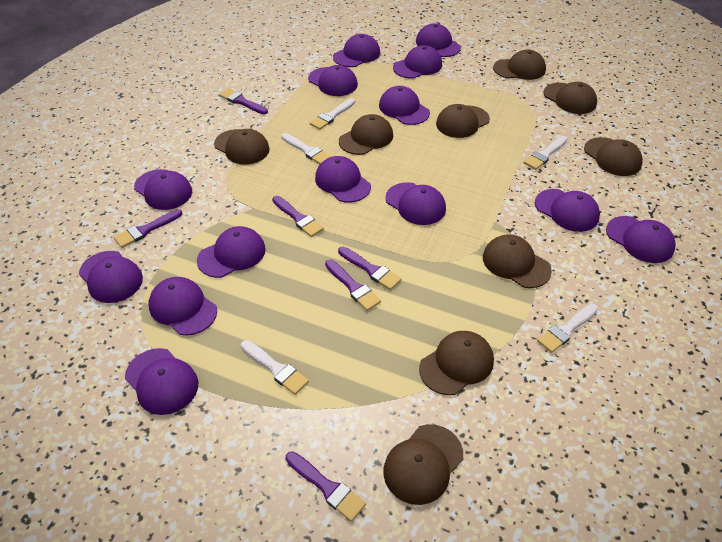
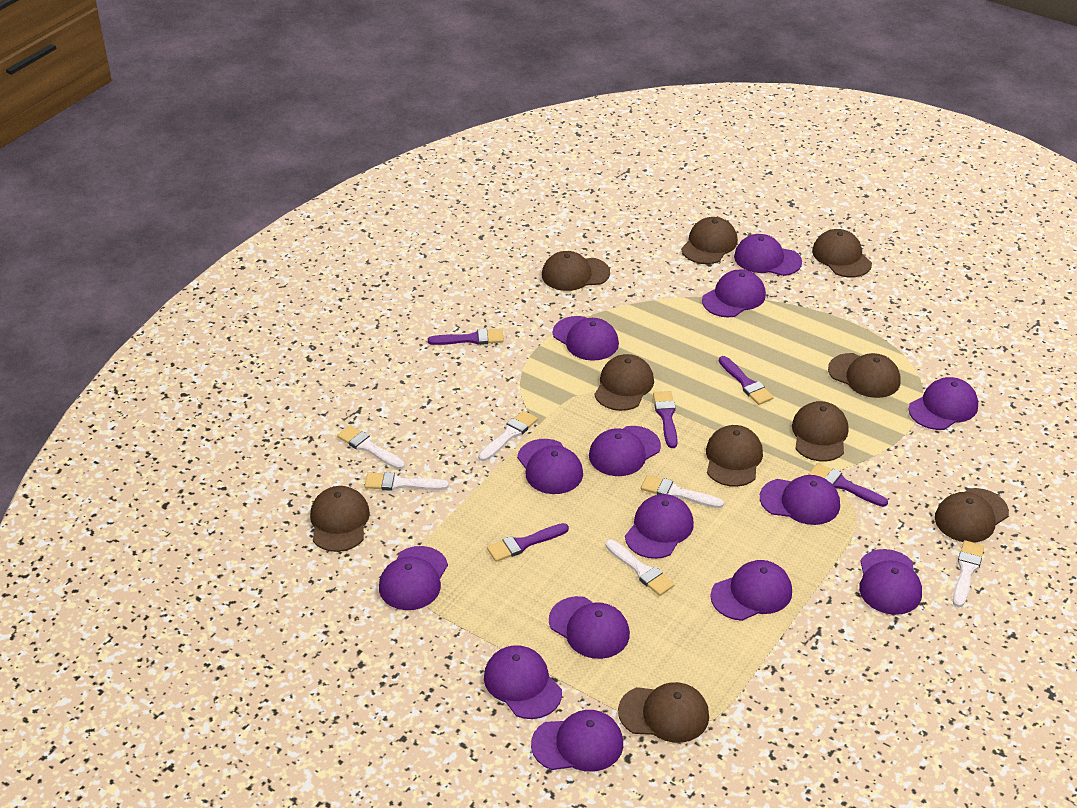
brown cap: [214,129,270,164] [339,114,393,155] [383,424,463,505] [419,331,494,395] [436,104,490,138] [483,234,552,288] [493,50,546,80] [544,82,597,114] [584,137,643,176] = 9 -> [310,486,370,552] [542,251,610,291] [594,354,654,411] [618,682,709,743] [681,217,738,264] [706,425,763,487] [792,401,848,461] [812,229,872,277] [828,353,901,398] [935,488,1009,543] = 10
purple brush: [114,209,182,248] [219,88,268,114] [272,196,324,237] [286,451,366,522] [325,260,381,311] [338,247,402,290] = 6 -> [428,329,504,345] [487,523,569,562] [653,391,678,448] [719,356,774,405] [808,463,888,507] = 5
white brush: [241,340,309,395] [281,133,331,164] [310,98,355,130] [524,136,567,170] [537,304,598,353] = 5 -> [337,425,405,469] [365,472,449,491] [478,410,538,461] [605,539,675,596] [641,475,724,508] [953,540,984,607] = 6

